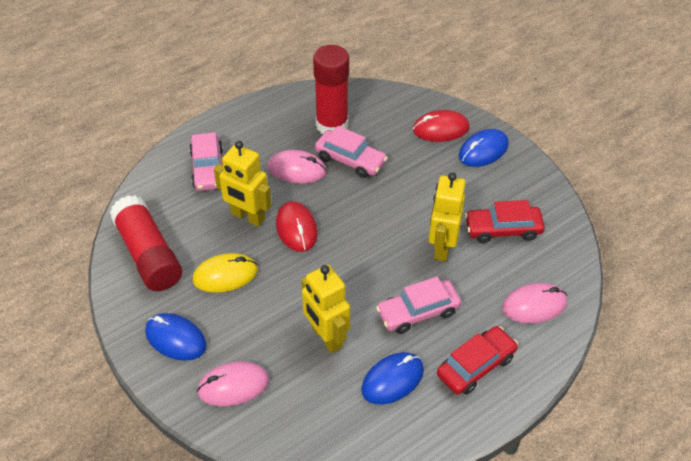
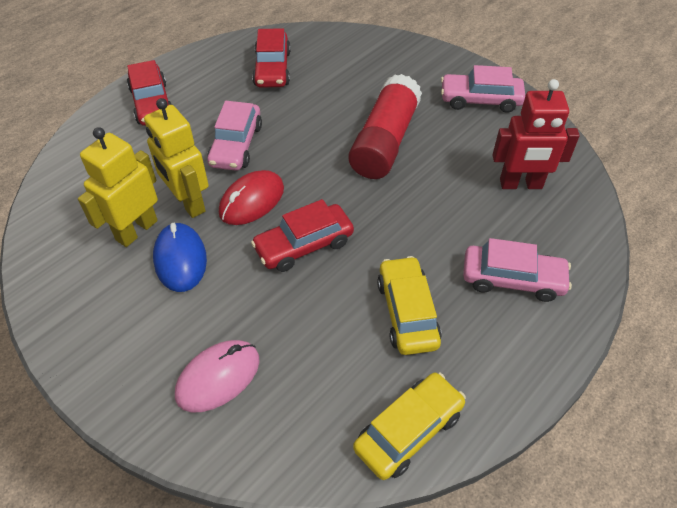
blue mouse: [145,313,206,361] [361,352,424,405] [459,129,509,167] = 3 -> [153,222,207,292] = 1
pink mouse: [197,361,269,406] [268,150,326,184] [502,283,567,323] = 3 -> [175,340,260,412] = 1
red car: [437,326,518,395] [465,200,545,243] = 2 -> [127,60,172,126] [251,199,354,272] [252,28,291,88] = 3
red glue stick: [110,195,182,291] [313,45,349,134] = 2 -> [349,74,422,179] = 1
red mouse: [276,201,318,252] [413,110,469,142] = 2 -> [219,170,284,225] = 1
red robot: none = 0 -> [493,79,580,189] = 1
yellow car: none = 0 -> [353,372,466,480] [377,256,442,355] = 2
yellow mouse: [193,253,258,293] = 1 -> none = 0
yellow robot: [214,141,272,227] [301,264,350,353] [429,172,466,262] = 3 -> [78,127,158,247] [144,98,209,218] = 2

